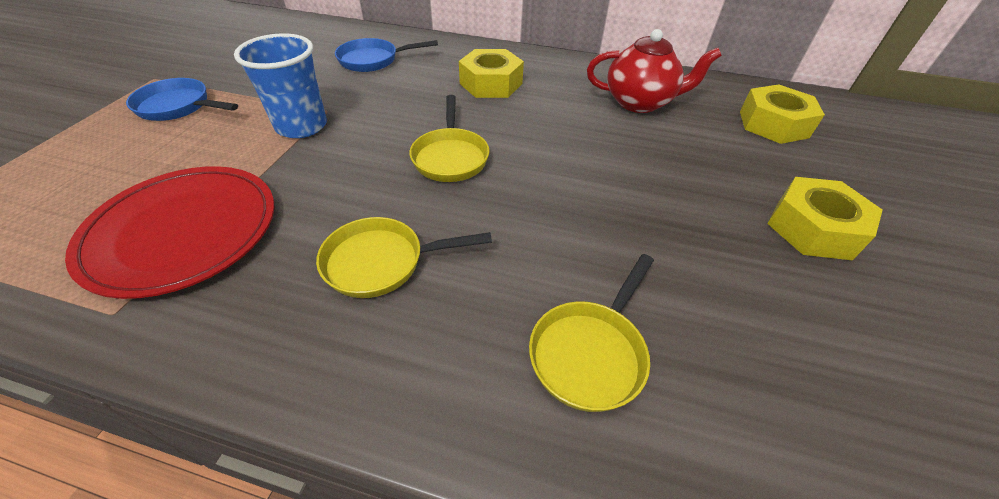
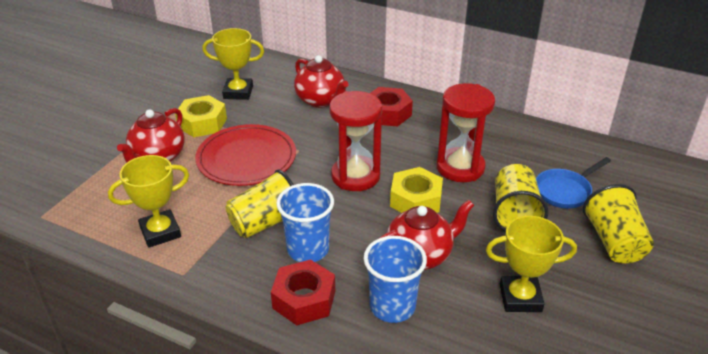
blue cup: [234,33,327,138] = 1 -> [276,183,334,262] [364,236,427,323] = 2
blue pan: [126,78,238,121] [335,38,438,72] = 2 -> [536,157,611,209] = 1
red hourglass: none = 0 -> [330,91,382,191] [436,83,495,182] = 2
red nut: none = 0 -> [271,259,335,325] [371,87,413,126] = 2
red teapot: [587,29,722,113] = 1 -> [117,108,185,162] [294,55,349,108] [378,200,474,270] = 3
yellow cup: none = 0 -> [226,170,294,238] [493,164,549,232] [583,184,654,263] = 3
yellow nut: [459,49,524,98] [740,84,825,144] [767,177,883,260] = 3 -> [175,95,227,137] [390,167,443,213] = 2
yellow pan: [316,217,492,298] [409,95,489,182] [529,254,654,412] = 3 -> none = 0
yellow trophy: none = 0 -> [108,155,189,248] [202,28,264,100] [486,216,577,312] = 3

